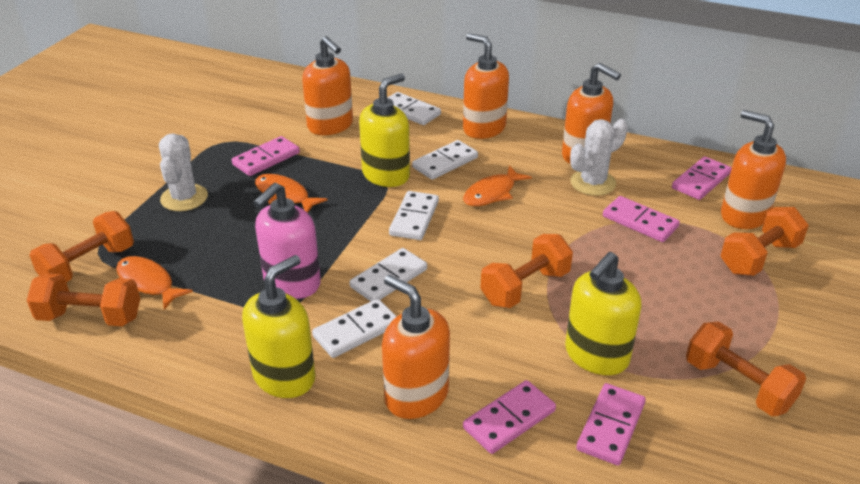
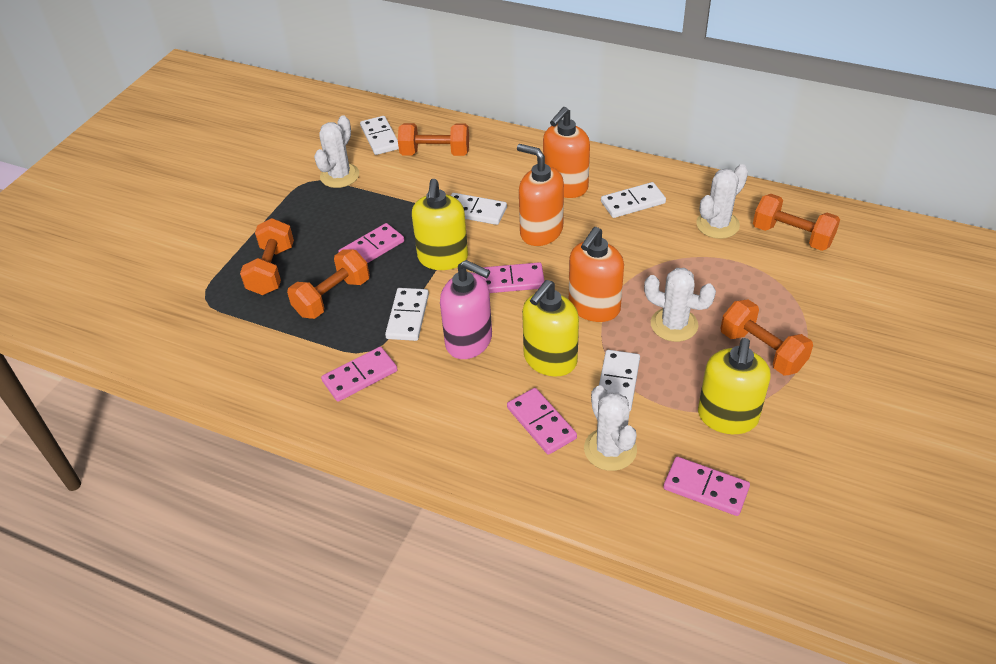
orange fish: [116,256,193,310] [255,174,327,213] [463,165,532,206] = 3 -> none = 0
orange soap dispenser: [302,36,353,135] [382,275,450,419] [463,33,509,139] [562,63,621,164] [721,110,786,229] = 5 -> [517,144,564,246] [543,107,590,198] [569,227,624,322] = 3
white cactus: [159,133,208,211] [570,119,628,196] = 2 -> [314,115,359,188] [584,385,637,471] [644,268,716,342] [696,164,748,239] = 4

